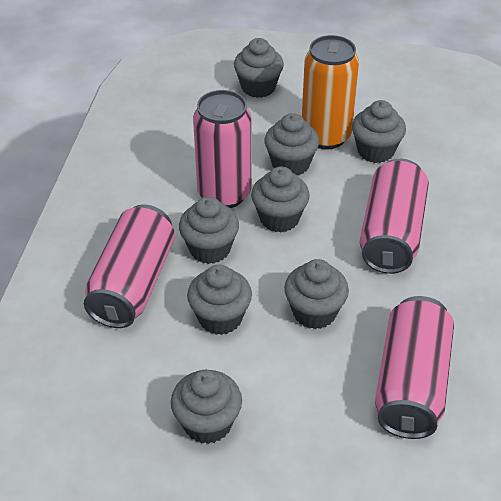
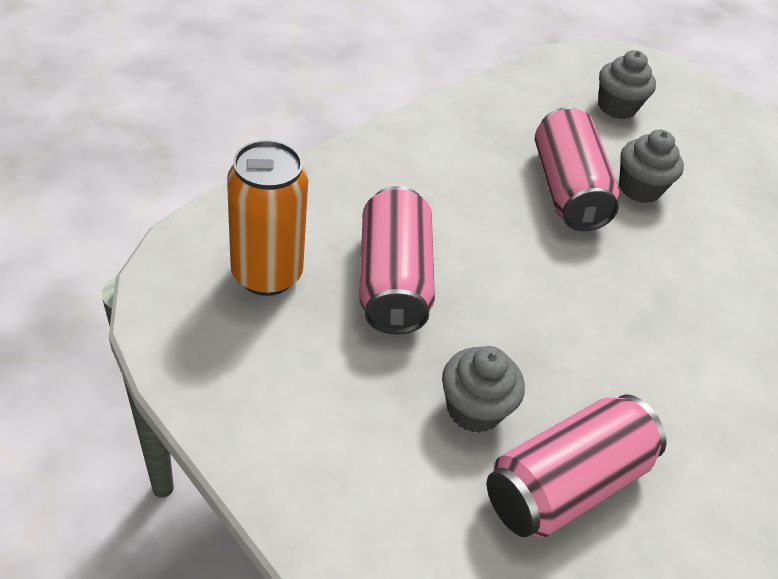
grey cupcake: [171,370,242,444] [179,197,239,264] [187,265,252,335] [234,38,284,98] [251,166,310,232] [264,113,319,176] [284,259,349,329] [352,100,406,163] = 8 -> [442,346,525,433] [598,50,656,119] [619,130,684,203] = 3
pink can: [84,204,175,328] [193,90,252,208] [360,159,429,274] [375,296,454,439] = 4 -> [359,186,435,335] [487,395,666,538] [535,107,620,231] = 3

